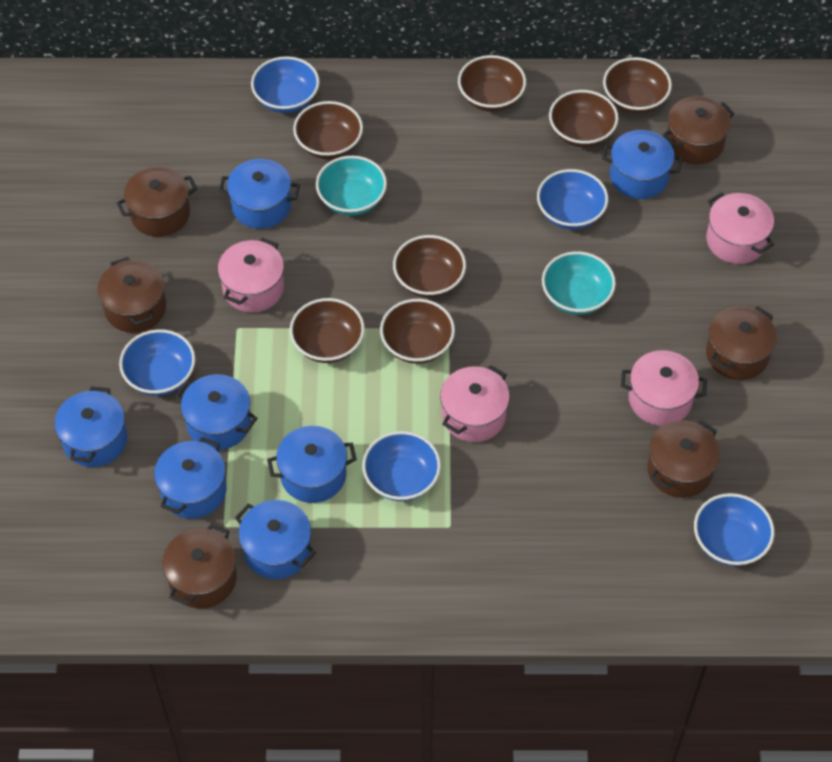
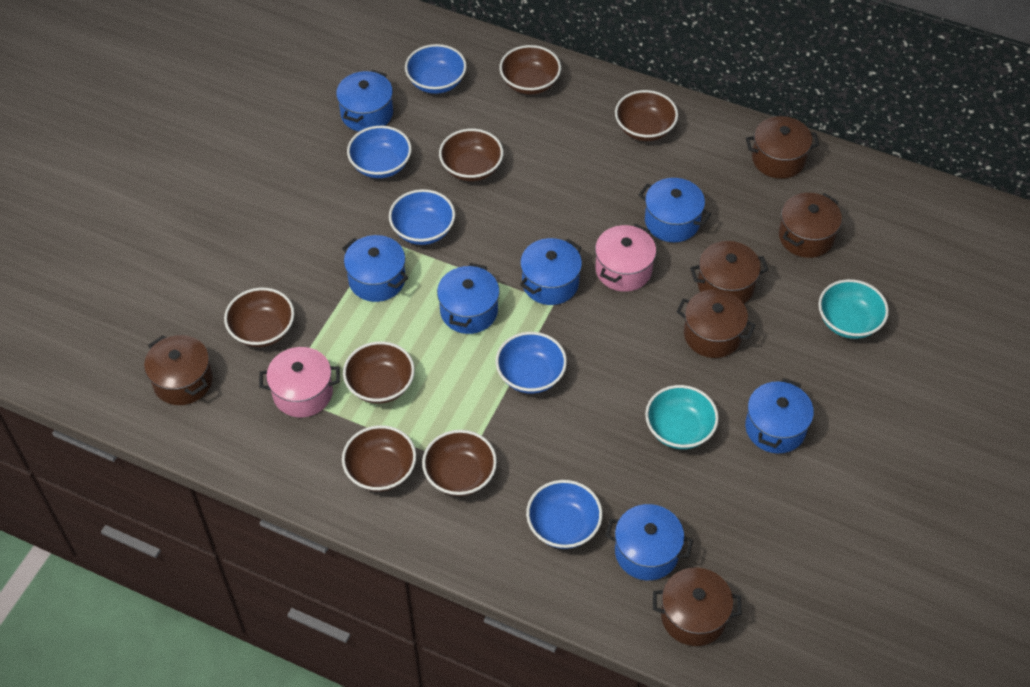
pink pot: [218,238,284,313] [440,365,510,442] [621,350,707,426] [706,192,774,264] = 4 -> [259,347,340,417] [595,224,656,292] = 2

